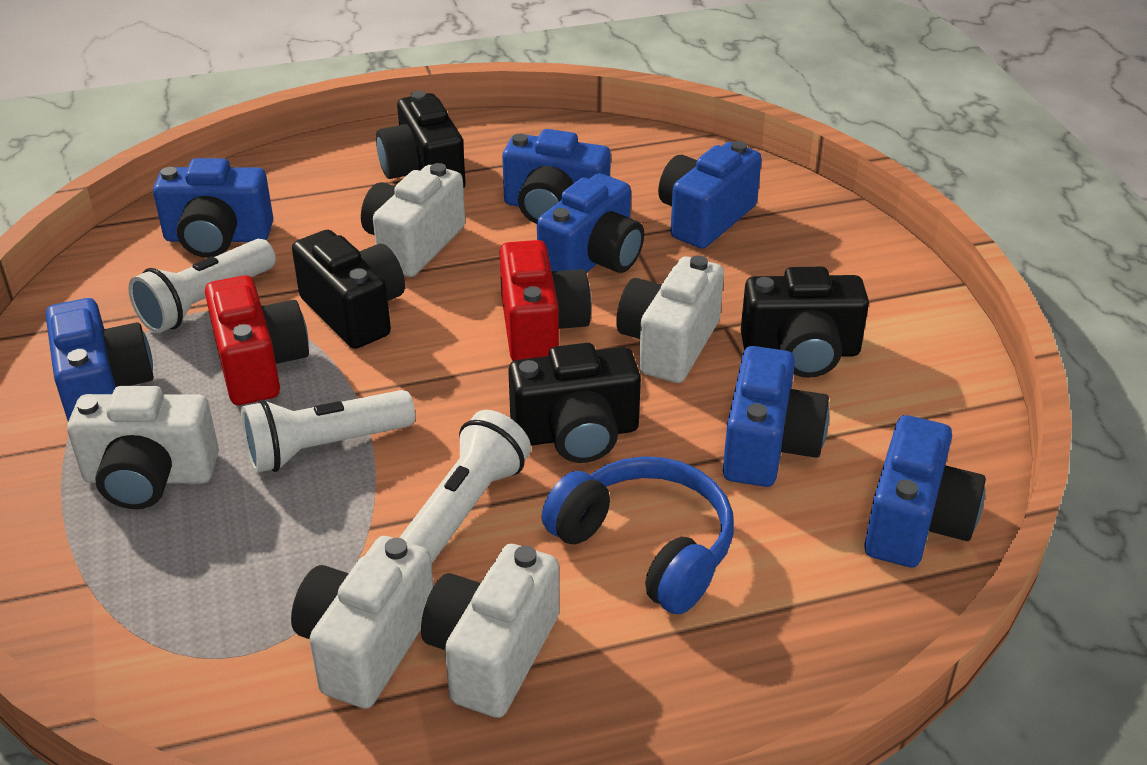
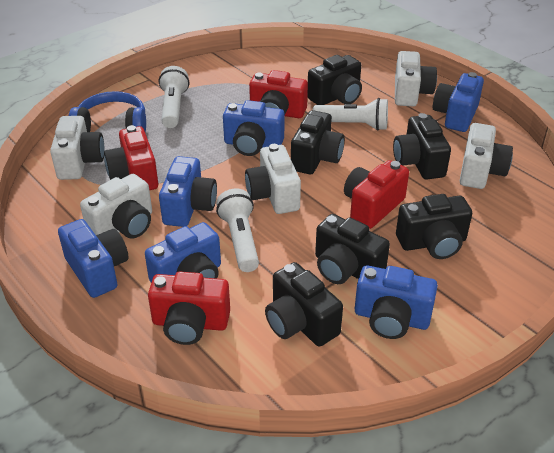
black camera: [292,230,405,349] [376,91,466,189] [508,343,641,463] [741,267,869,378] = 4 -> [265,262,343,346] [291,110,345,174] [307,55,362,105] [315,214,390,284] [393,113,451,180] [396,194,472,259] = 6
blue camera: [46,298,154,421] [153,158,273,258] [502,129,611,224] [537,173,644,273] [658,141,762,249] [723,346,829,487] [864,415,986,568] = 7 -> [58,219,129,298] [145,222,221,283] [159,156,217,227] [223,100,284,156] [355,265,438,339] [433,72,484,132] = 6
red camera: [205,275,309,405] [500,240,591,361] = 2 -> [104,125,158,190] [148,271,230,345] [249,70,308,118] [344,160,409,229] = 4

